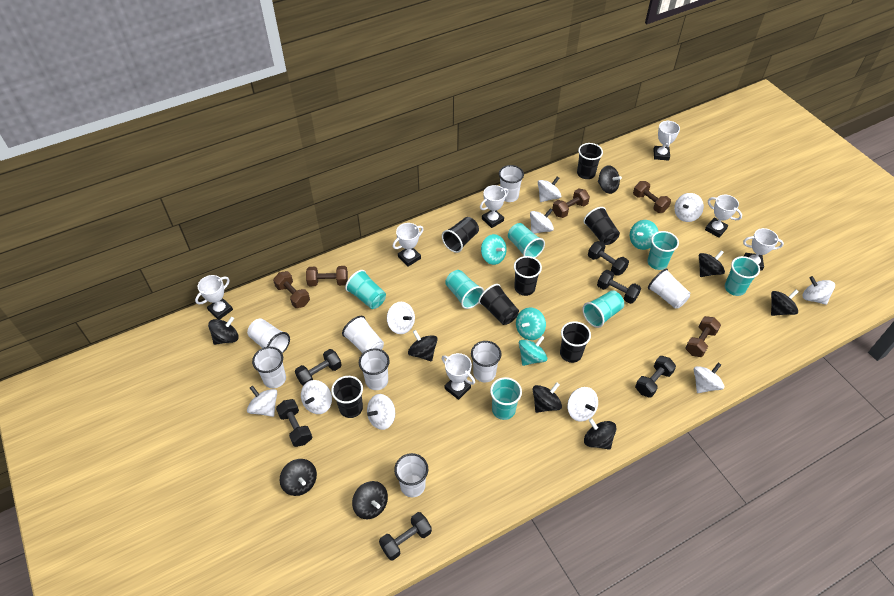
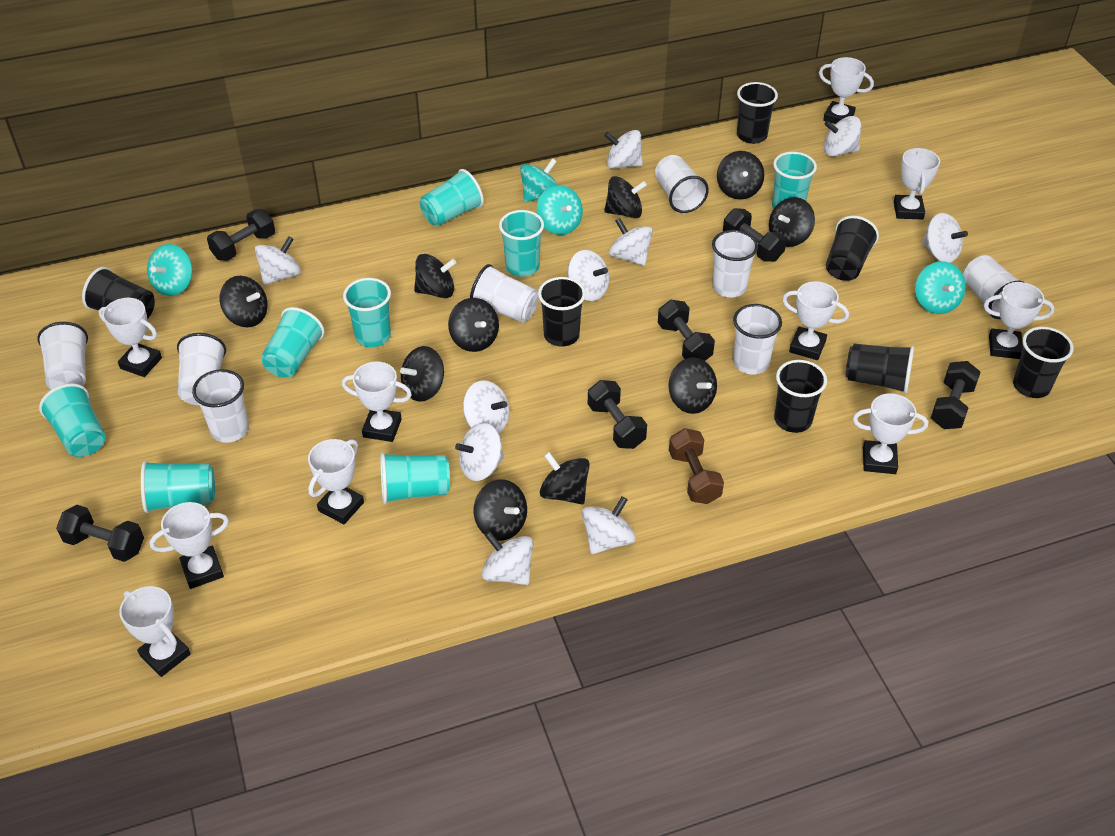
black spinning top: [208,317,239,345] [279,459,317,496] [352,481,388,519] [408,330,438,361] [532,382,562,413] [584,418,617,450] [598,165,622,194] [699,250,725,277] [771,290,799,316] = 9 -> [219,276,268,328] [400,346,444,402] [414,254,456,298] [448,298,499,352] [474,479,527,541] [540,452,590,504] [604,176,647,219] [668,357,717,414] [717,151,764,200] [769,197,815,247] = 10
brown dumbbell: [273,271,310,308] [306,266,348,286] [552,189,590,218] [633,181,671,213] [685,316,721,357] = 5 -> [669,428,724,504] = 1
turquoise cup: [345,270,386,309] [445,270,484,309] [490,377,522,420] [508,223,545,258] [582,290,624,328] [647,231,679,270] [725,256,760,296] = 7 -> [39,383,106,457] [141,461,215,513] [261,307,325,378] [343,278,391,347] [380,452,450,504] [420,169,484,226] [499,210,544,277] [772,152,817,209] = 8
white trophy: [195,275,233,320] [393,223,424,267] [442,353,475,400] [480,185,509,228] [653,120,680,161] [705,195,742,238] [743,228,784,271] = 7 -> [99,298,162,377] [119,586,191,677] [149,502,229,589] [308,439,364,524] [342,362,412,442] [782,281,849,360] [819,57,874,124] [853,393,928,474] [894,148,940,219] [984,282,1055,359] = 10

